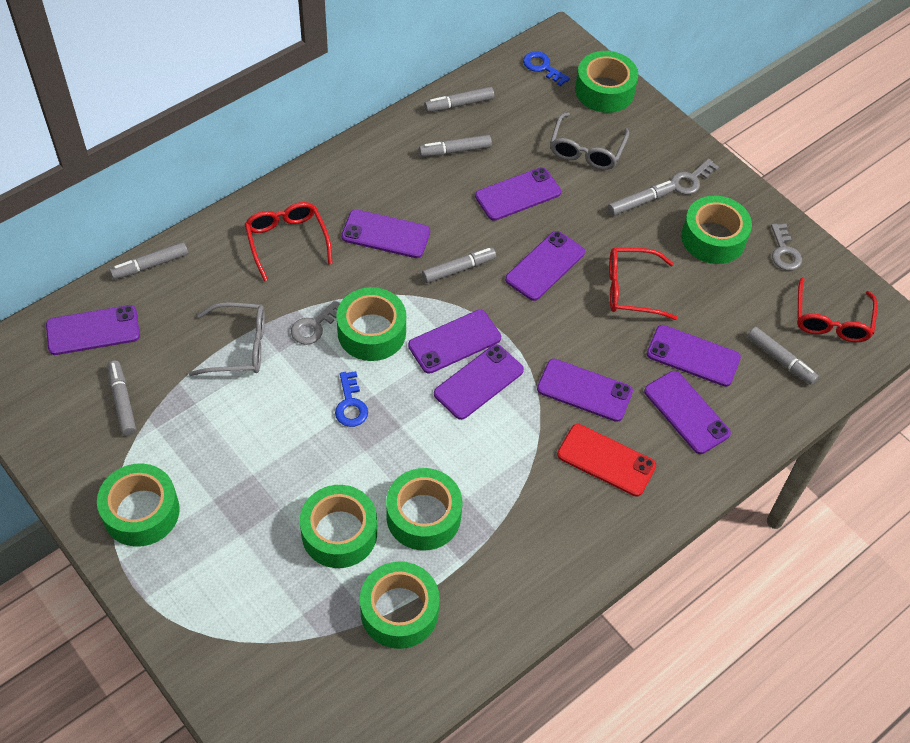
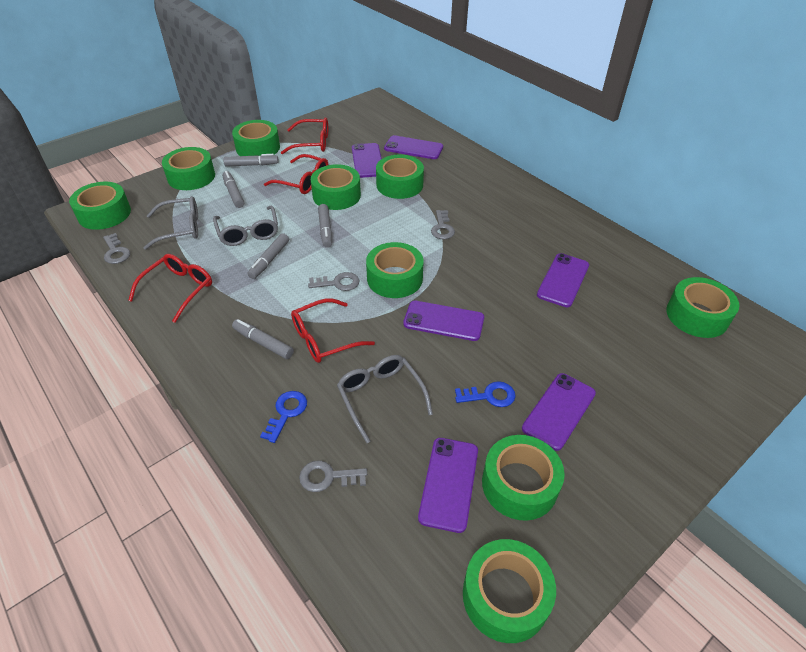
green tape: [97,463,180,547] [300,485,377,568] [336,287,406,361] [360,561,440,649] [386,468,462,551] [575,51,638,113] [681,196,752,264] = 7 -> [69,182,131,230] [162,147,215,190] [232,120,280,156] [311,164,361,210] [366,242,424,298] [376,155,424,199] [463,539,556,643] [482,435,565,521] [666,277,739,338] = 9
grey glasses: [189,302,265,376] [550,112,629,170] = 2 -> [143,196,198,250] [213,205,278,246] [337,355,433,443] = 3
grey key: [291,300,339,345] [671,159,719,195] [771,224,802,270] = 3 -> [103,233,130,264] [299,460,367,492] [308,272,359,291] [431,210,455,239] = 4
grey marker: [107,361,136,436] [110,242,188,280] [419,135,492,157] [422,247,496,283] [424,87,494,112] [608,180,676,216] [747,327,818,385] = 7 -> [222,171,244,208] [223,154,279,167] [232,319,294,359] [247,233,289,279] [318,204,332,248] = 5
purple phone: [46,305,140,355] [341,209,430,258] [408,310,501,374] [434,344,524,420] [475,167,561,221] [505,231,585,301] [537,359,633,422] [644,371,731,454] [647,325,741,387] = 9 -> [352,143,382,178] [384,135,443,159] [403,301,484,341] [418,438,478,533] [522,373,596,451] [537,253,589,307] = 6
red glasses: [245,202,333,281] [609,248,677,320] [797,278,878,342] = 3 -> [128,254,212,323] [264,154,329,194] [281,118,328,154] [291,298,375,363] = 4
red phone: [557,424,656,497] = 1 -> none = 0

